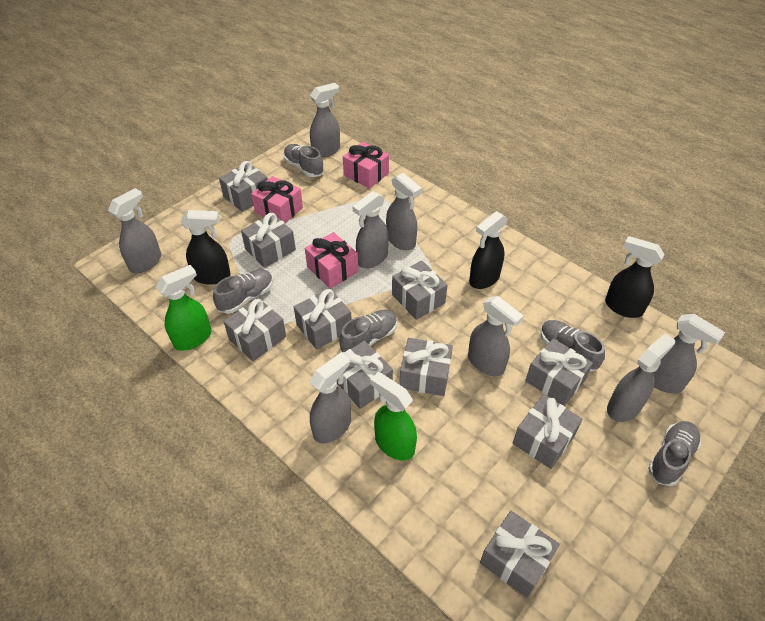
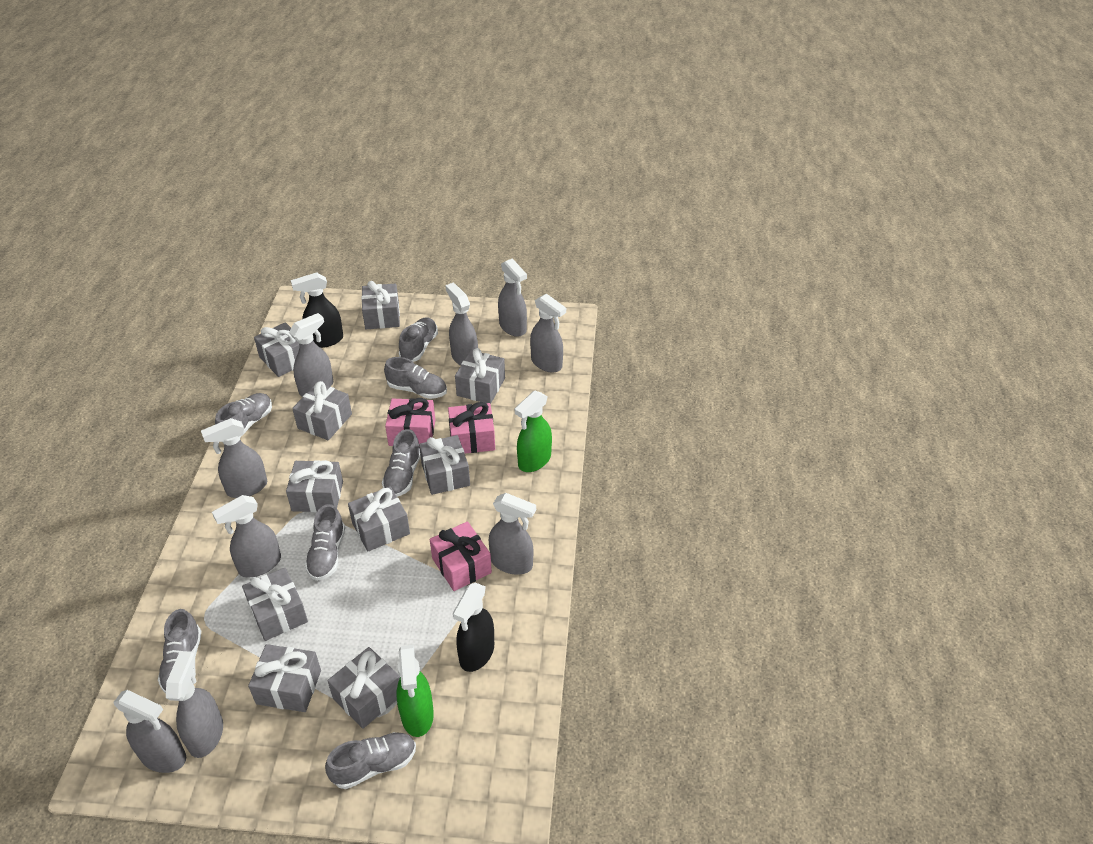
black spray bottle: [181,210,231,285] [469,211,508,289] [605,236,665,318] = 3 -> [291,272,343,348] [453,583,494,672] = 2
grey shoe: [213,269,273,314] [283,144,324,177] [339,309,397,352] [541,320,605,372] [648,421,701,486] = 5 -> [158,609,201,694] [215,393,272,437] [305,504,345,581] [325,732,416,789] [382,429,421,497] [384,357,447,399] [399,317,438,362] = 7
grey spray bottle: [108,188,161,273] [309,352,351,443] [310,83,340,157] [352,191,389,268] [386,173,422,250] [468,296,524,376] [607,333,675,422] [653,314,725,394] = 8 -> [113,690,186,773] [166,651,223,758] [201,418,267,498] [212,495,281,577] [289,313,333,397] [445,283,478,366] [489,493,536,574] [498,258,527,337] [530,294,566,373] = 9

